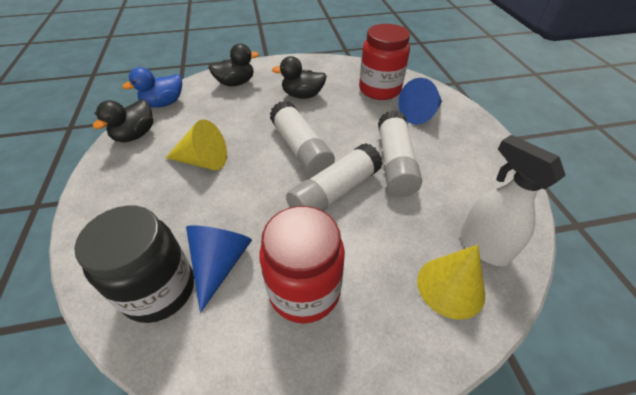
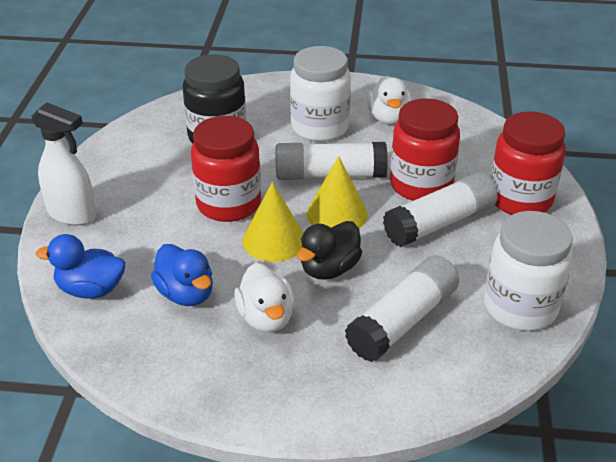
black duck: [93,99,153,142] [208,43,259,86] [272,56,327,99] = 3 -> [297,221,362,280] = 1
blue cone: [186,225,252,313] [398,78,442,124] = 2 -> none = 0
blue duck: [122,67,182,107] = 1 -> [36,234,125,298] [151,244,213,306] = 2
red jar: [260,206,345,324] [359,24,410,100] = 2 -> [191,116,261,222] [390,98,460,201] [490,111,566,215] = 3
white duck: none = 0 -> [234,263,295,332] [367,76,412,125] = 2
white jar: none = 0 -> [290,46,351,142] [484,211,573,331] = 2

